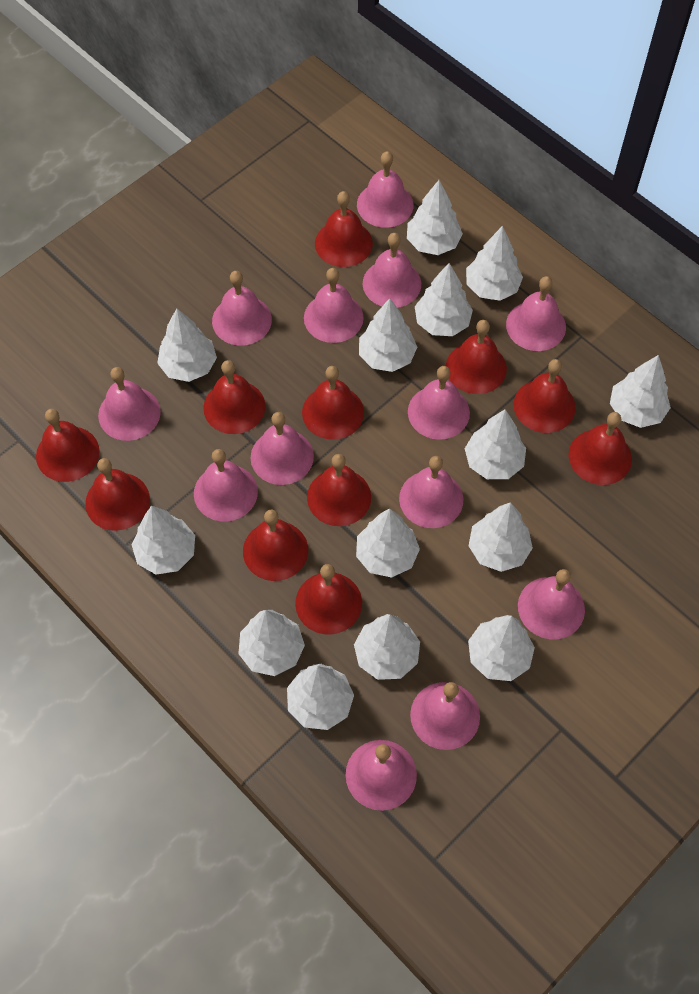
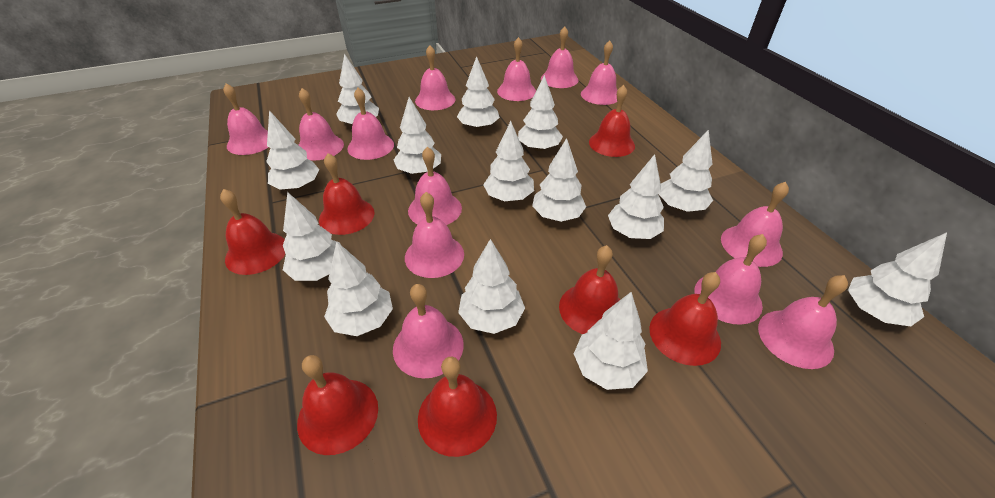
red bell: [36,409,100,482] [85,458,150,531] [203,360,265,434] [243,509,308,581] [295,564,362,635] [302,366,364,440] [307,454,371,526] [315,191,373,267] [446,320,507,394] [513,359,576,433] [569,412,632,485] = 11 -> [220,189,285,275] [297,355,378,455] [319,153,375,235] [418,357,497,457] [559,245,620,334] [589,85,635,157] [649,272,721,366] = 7

